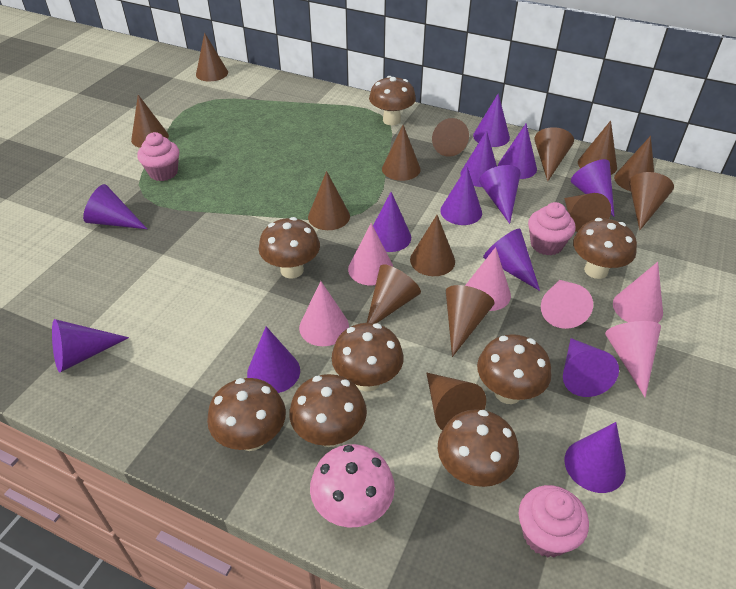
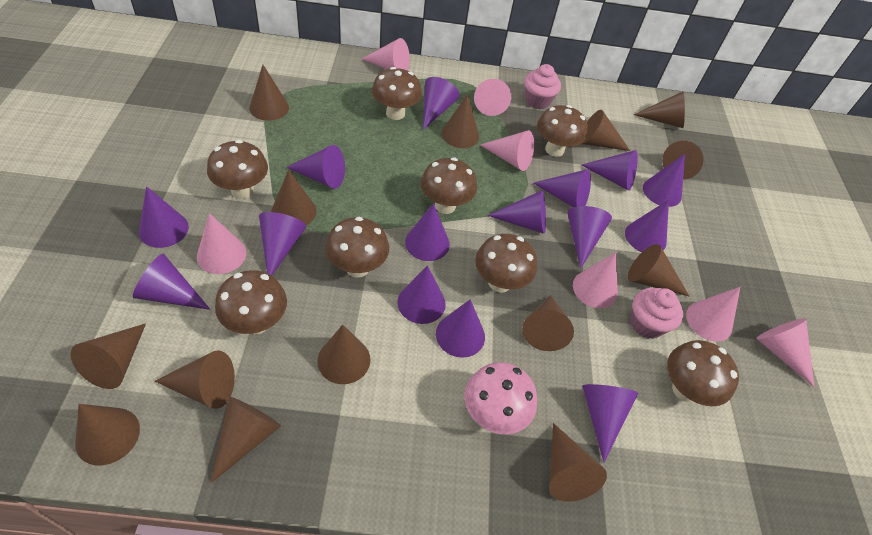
pink cone: [299,281,349,346] [348,223,393,285] [465,247,511,311] [541,280,593,329] [605,321,661,398] [613,262,663,323] = 6 -> [197,213,246,274] [362,38,410,71] [474,79,511,116] [480,130,534,171] [573,252,618,308] [686,287,740,342] [756,318,814,387] = 7
pink cupcake: [137,132,179,181] [519,485,589,557] [528,202,576,256] = 3 -> [524,64,561,109] [630,288,683,339] = 2
purple cone: [52,319,129,372] [83,184,147,229] [247,327,300,393] [373,192,411,252] [440,167,482,225] [460,130,497,187] [473,93,510,147] [479,165,521,224] [483,229,540,291] [498,124,537,179] [563,338,619,397] [564,422,626,493] [571,159,615,217] = 13 -> [133,254,211,310] [139,186,189,248] [259,212,306,276] [287,145,345,189] [397,265,446,324] [405,203,450,261] [423,77,460,130] [436,299,485,358] [487,190,546,234] [533,169,591,207] [568,206,612,269] [582,150,638,191] [582,384,638,462] [625,200,669,252] [643,154,685,207] = 15

